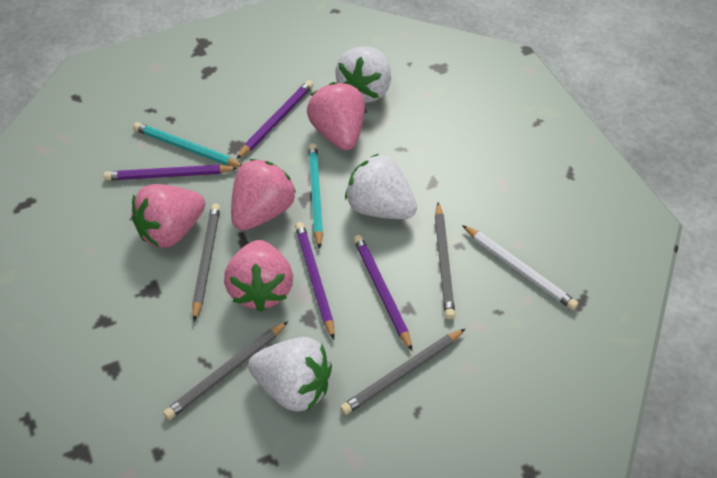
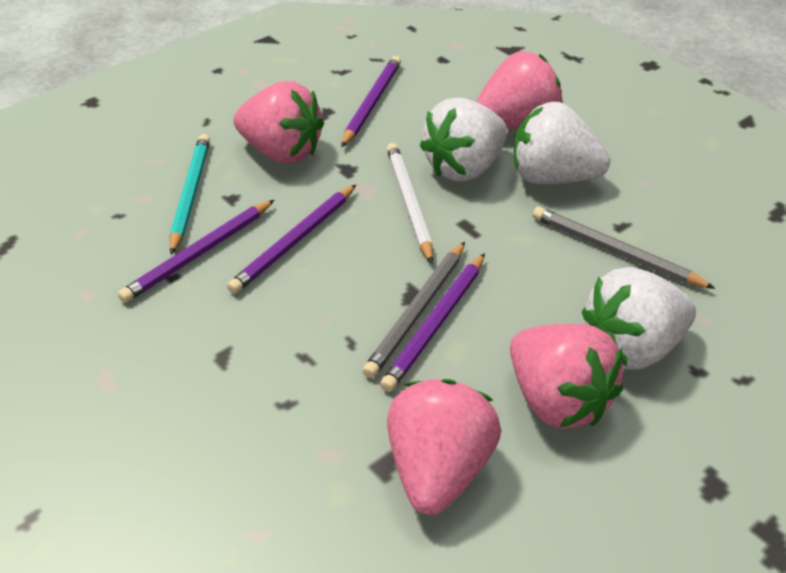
grey pencil: [163,321,288,420] [192,203,220,322] [340,329,465,415] [435,203,455,319] = 4 -> [362,242,465,378] [533,206,716,289] = 2
turquoise pencil: [133,122,242,167] [308,143,323,249] = 2 -> [170,134,210,255] = 1

